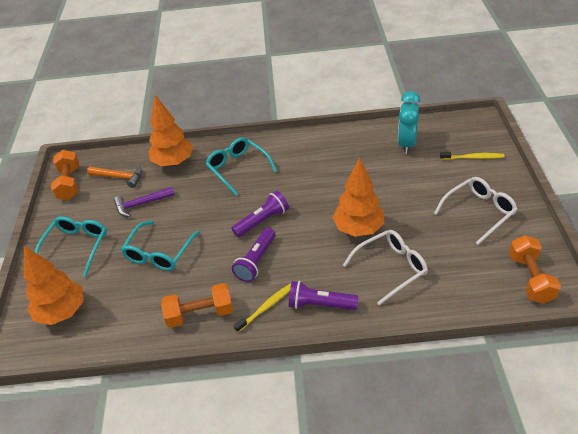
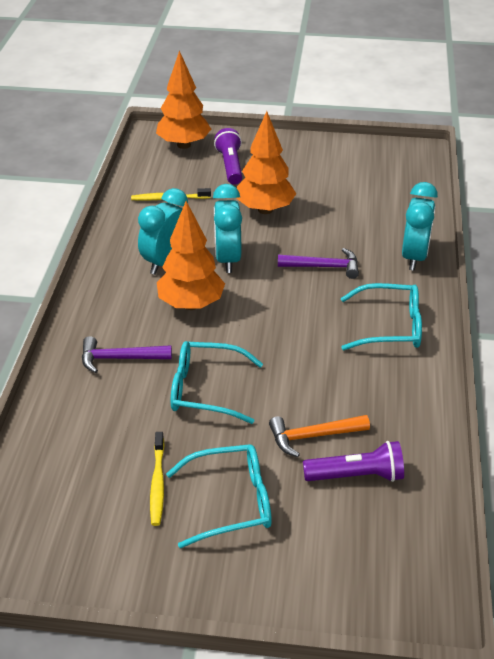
orange dumbbell: [51,150,79,200] [161,283,233,328] [509,235,561,304] = 3 -> none = 0
purple flashlight: [231,191,289,237] [232,228,275,282] [289,281,358,310] = 3 -> [214,128,242,185] [303,441,404,482] = 2
purple hammer: [114,187,175,217] = 1 -> [82,336,172,373] [278,248,359,279] = 2
turquoise clock: [398,91,421,154] = 1 -> [138,188,188,275] [213,184,242,273] [402,182,438,271] = 3
white glasses: [343,230,428,306] [434,177,518,245] = 2 -> none = 0

